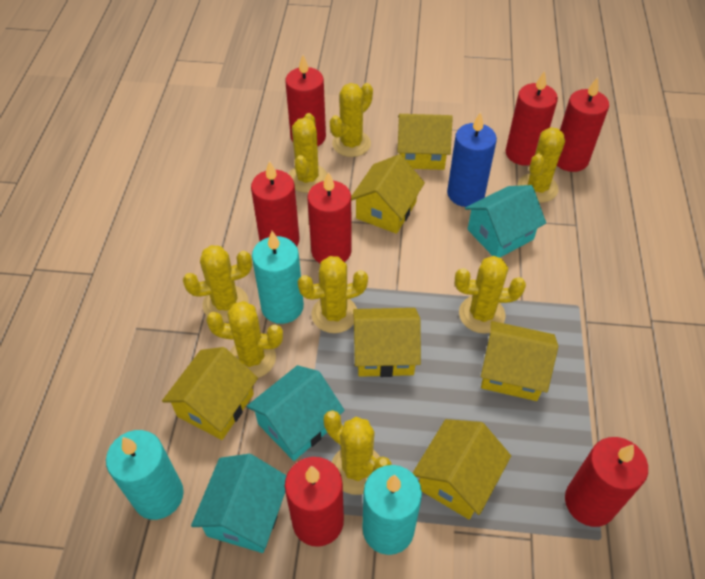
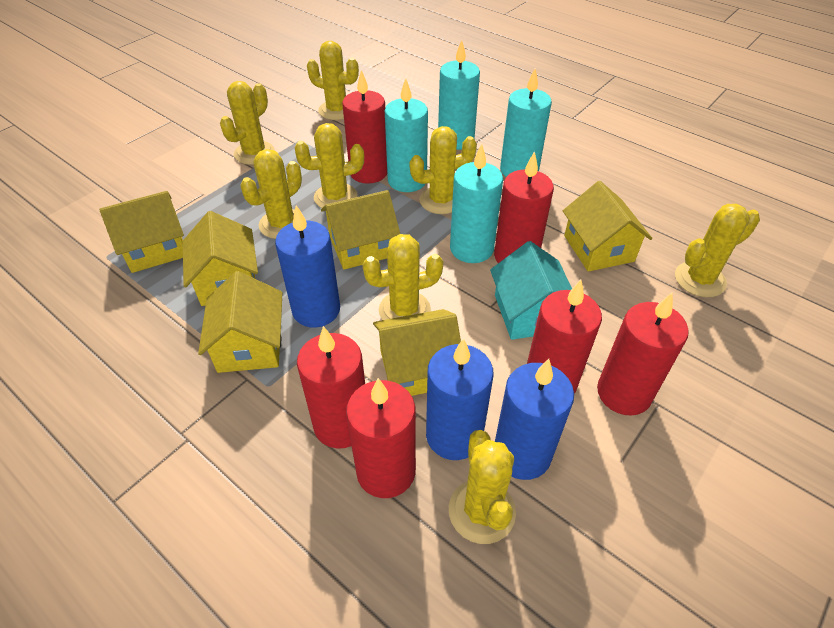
blue candle: [447,112,497,207] = 1 -> [275,205,340,328] [426,338,494,460] [495,359,574,480] = 3
red candle: [251,160,299,247] [285,55,326,147] [285,457,344,547] [307,172,352,263] [506,71,558,166] [557,77,609,172] [565,437,648,527] = 7 -> [297,326,365,449] [342,70,387,184] [346,378,416,498] [494,151,554,263] [527,280,602,393] [597,293,689,416] = 6
turquoise candle: [106,430,184,520] [252,231,304,324] [362,465,422,555] = 3 -> [385,78,428,192] [438,40,480,150] [450,144,503,263] [500,68,552,177] = 4
turquoise house: [191,454,287,553] [247,365,345,461] [465,185,546,258] = 3 -> [490,241,572,340] = 1

